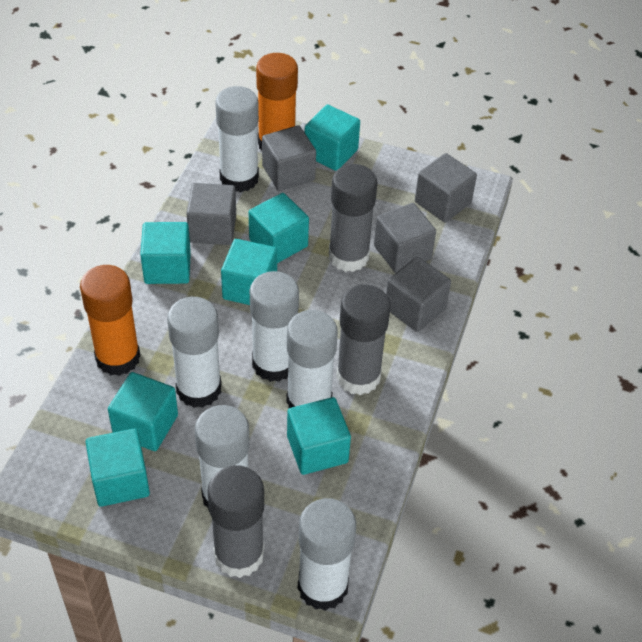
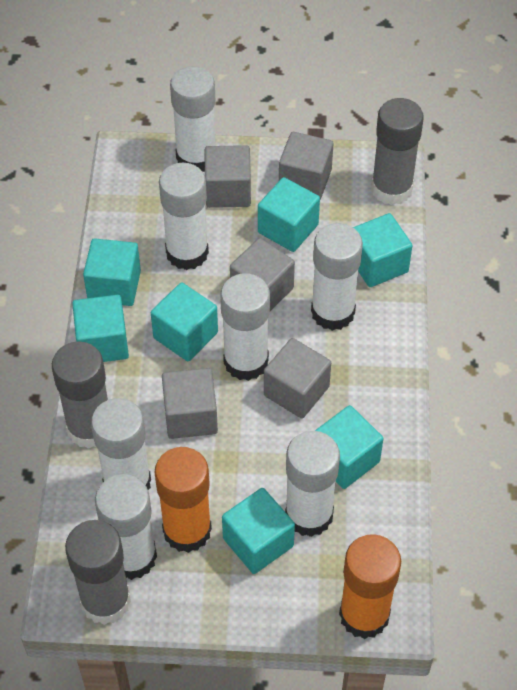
white glue stick: [167,297,221,408] [195,405,250,512] [215,86,259,192] [250,271,299,382] [286,310,338,408] [298,498,356,611] = 6 -> [91,398,151,490] [95,474,157,580] [159,163,209,270] [170,66,216,172] [220,273,270,381] [285,431,340,537] [311,223,363,331] = 7

